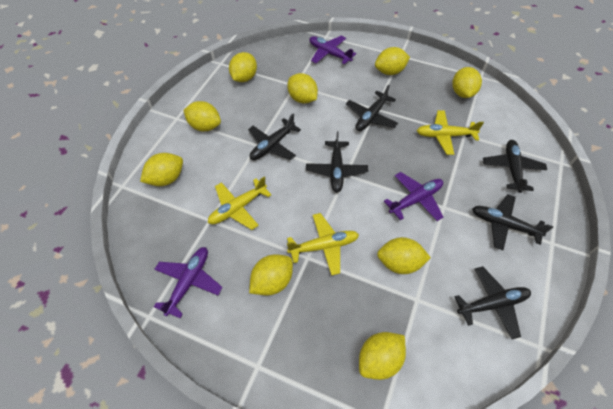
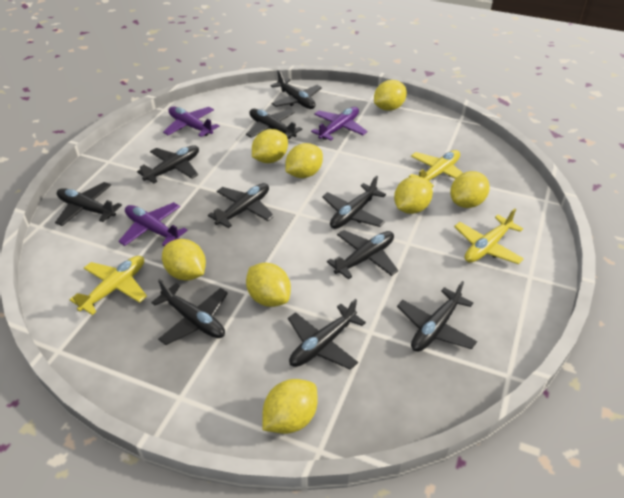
black plane: [248,114,301,160] [306,131,368,193] [346,85,398,131] [454,266,531,339] [472,194,553,250] [483,140,547,193] = 6 -> [55,182,122,226] [137,145,199,183] [151,279,228,345] [208,183,274,228] [246,109,302,139] [270,70,322,109] [288,299,366,370] [322,176,386,229] [327,230,398,279] [397,281,477,352] = 10
yellow lemon: [140,153,183,186] [183,101,221,132] [229,52,257,82] [249,255,293,296] [287,73,318,104] [359,332,406,380] [375,47,410,75] [377,237,431,274] [452,67,482,98] = 9 -> [162,239,206,281] [246,263,291,307] [252,129,288,163] [262,379,318,434] [285,143,323,178] [374,80,407,111] [394,176,433,214] [450,171,490,208] = 8

